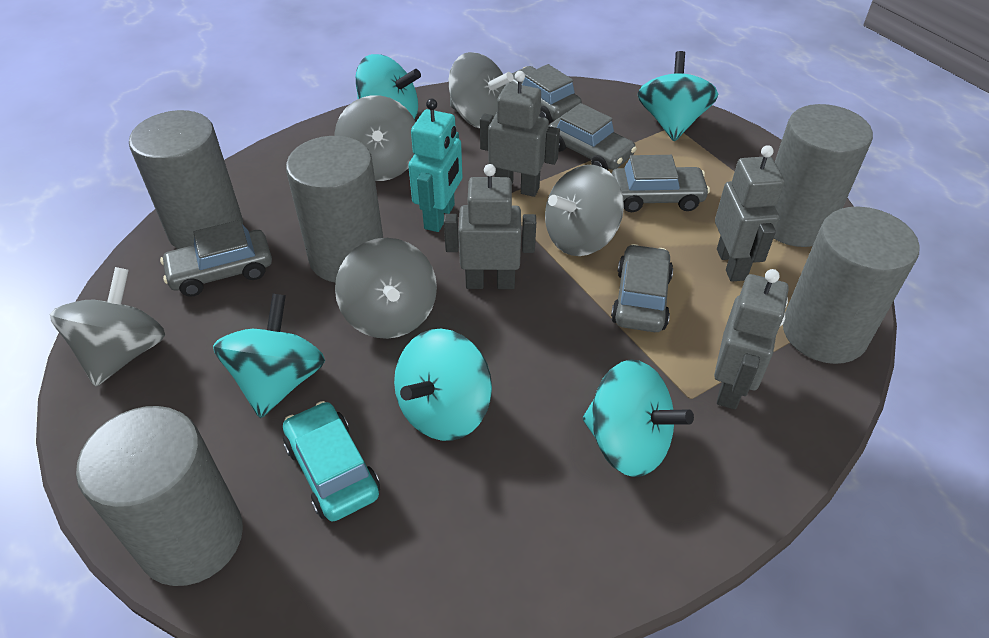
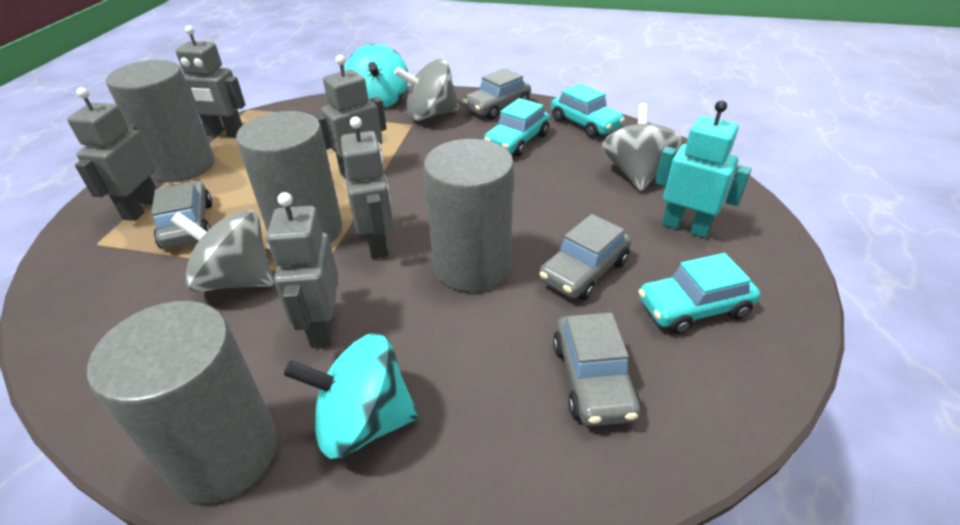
grey car: [160,220,272,297] [510,64,582,123] [548,103,637,170] [611,155,710,212] [611,244,673,332] = 5 -> [151,181,212,249] [463,68,531,120] [539,214,631,300] [553,312,641,426] = 4
grey cylinder: [76,406,243,586] [129,110,243,249] [286,136,383,283] [773,104,873,247] [783,206,920,364] = 5 -> [87,301,277,503] [106,60,214,182] [236,111,343,243] [424,139,514,292] = 4
grey robot: [444,164,536,289] [480,71,560,197] [714,269,789,409] [715,145,785,282] = 4 -> [67,87,156,221] [176,25,245,137] [266,192,338,348] [314,55,387,179] [341,117,393,259] = 5
grey spinning top: [50,267,165,387] [334,95,416,181] [335,238,437,339] [449,52,514,129] [545,165,624,256] = 5 -> [171,210,274,292] [394,59,459,121] [602,103,684,191] = 3
turquoise car: [283,401,380,521] = 1 -> [484,98,550,157] [551,83,625,138] [638,253,760,334] = 3
turquoise spinning top: [213,294,325,418] [356,54,421,120] [394,329,492,441] [583,359,694,477] [638,51,718,141] = 5 -> [284,333,418,459] [344,44,408,108] = 2

